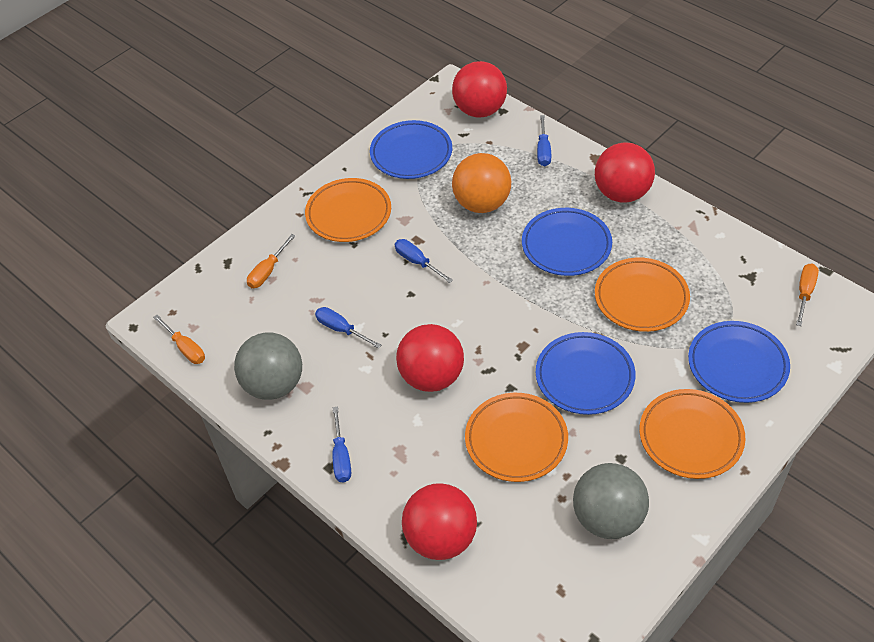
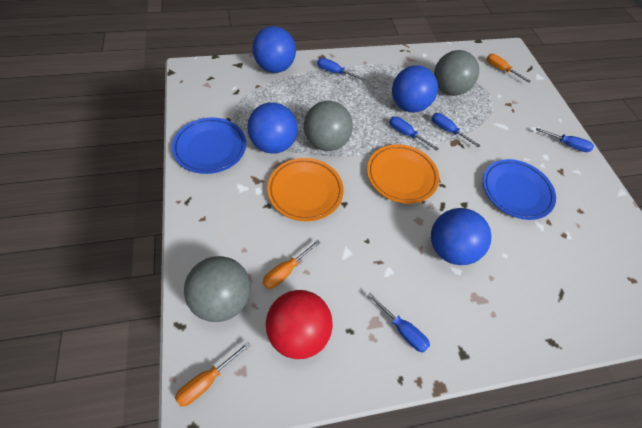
blue ball: none = 0 -> [247,102,298,154] [253,26,296,73] [392,66,438,112] [431,208,492,265] = 4
blue plate: [370,120,452,179] [522,208,612,276] [536,332,635,415] [688,321,790,403] = 4 -> [172,117,246,174] [483,159,556,220] = 2
blue screwdriver: [315,307,381,349] [332,407,351,482] [395,239,453,283] [537,115,551,166] = 4 -> [317,58,365,81] [367,293,430,353] [389,116,439,151] [431,113,481,148] [536,128,594,152] = 5
grey ball: [234,332,302,400] [573,463,649,539] = 2 -> [184,256,251,322] [304,101,353,151] [434,50,479,96] = 3
orange ball: [452,153,511,213] = 1 -> none = 0
orange plate: [305,178,391,242] [465,393,568,482] [595,258,690,332] [639,389,745,479] = 4 -> [267,158,344,222] [367,144,439,204] = 2
red ball: [396,324,464,392] [402,483,477,560] [452,61,507,117] [595,142,655,203] = 4 -> [266,290,333,359] = 1

